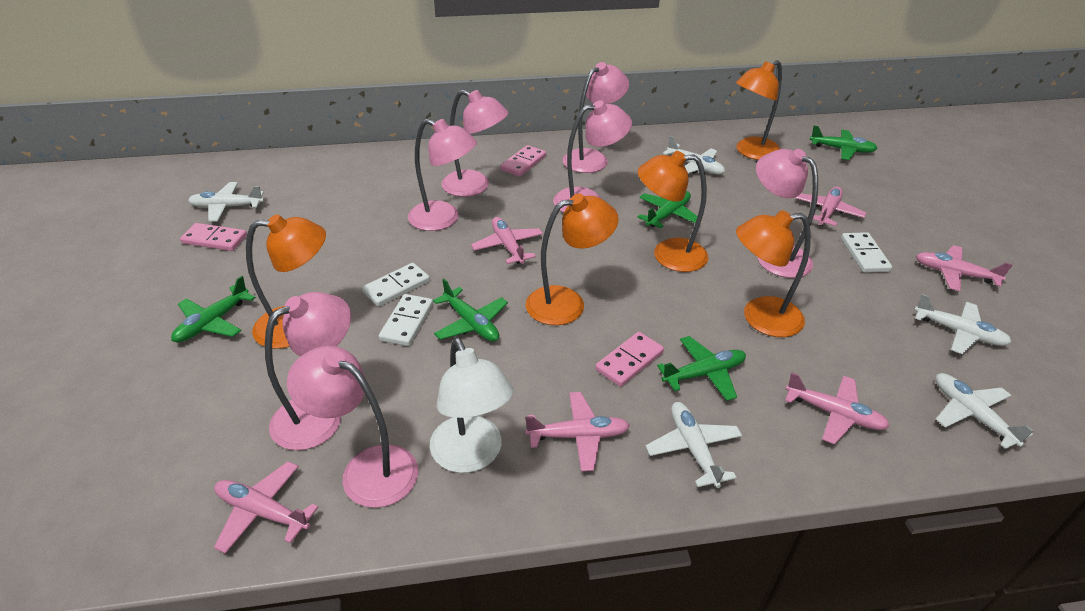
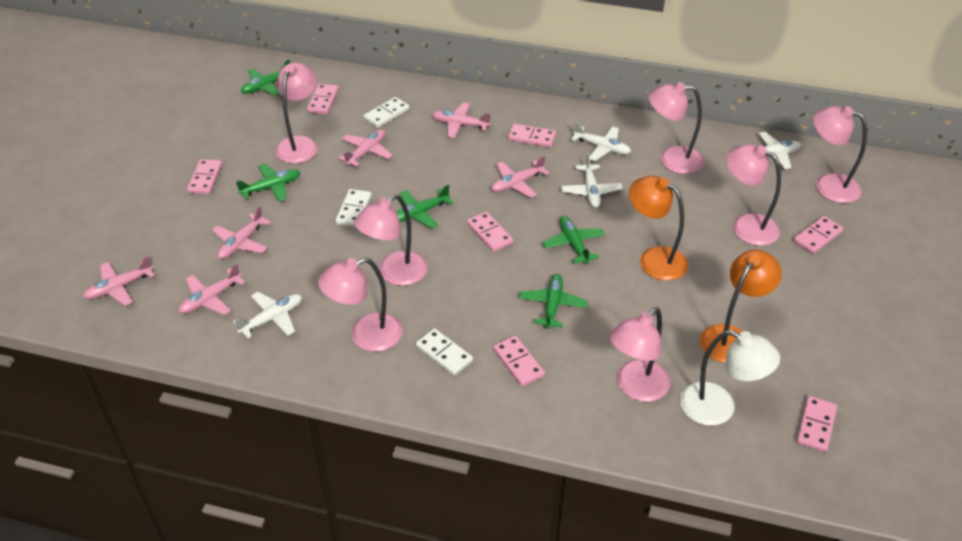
orange lamp: [246,214,326,349] [526,194,619,325] [638,151,708,272] [736,60,782,160] [736,210,811,337] = 5 -> [629,176,688,281] [700,250,782,363] = 2
pink domino: [180,223,247,251] [500,145,546,177] [595,332,664,387] = 3 -> [187,159,222,194] [307,84,339,114] [467,212,513,252] [493,336,545,386] [508,124,556,147] [793,216,843,254] [796,396,837,452] = 7
white plane: [188,182,264,222] [646,402,742,488] [663,136,725,175] [914,294,1012,354] [936,373,1034,449] = 5 -> [233,292,302,338] [561,154,623,208] [571,122,631,161] [747,132,802,169] = 4

